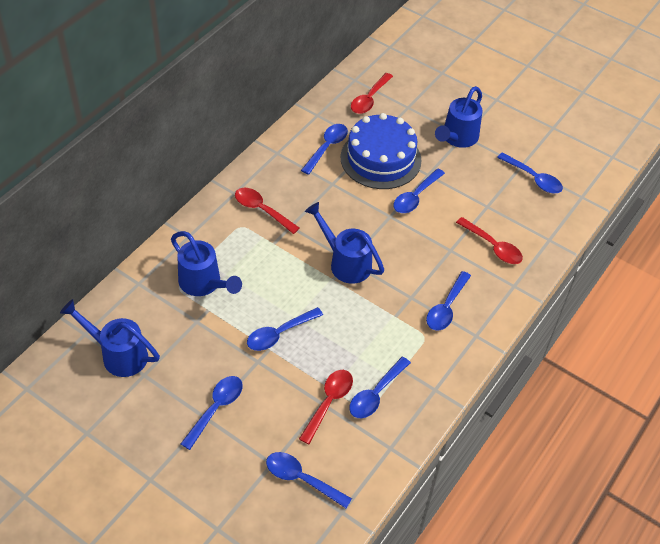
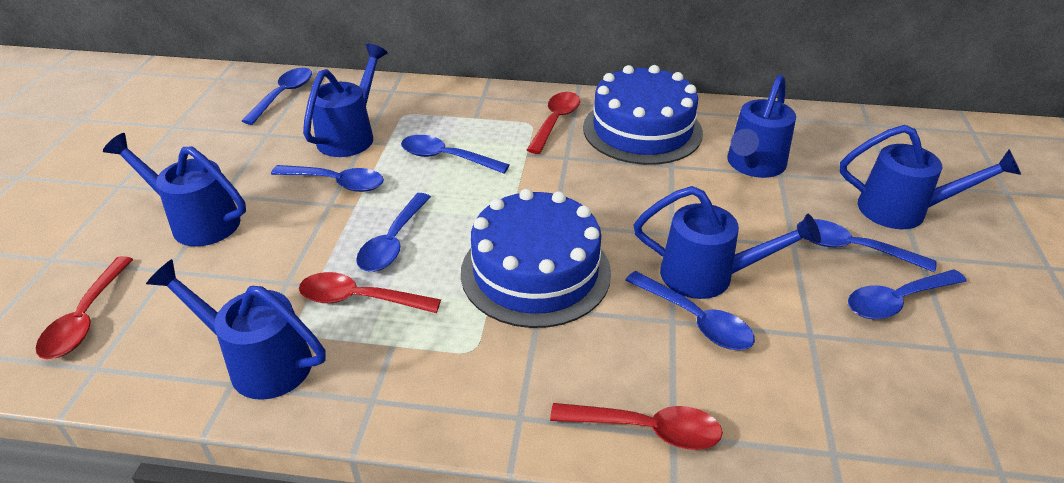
blue cake: [340,113,421,189] = 1 -> [461,189,611,328] [583,65,703,165] = 2
blue spoon: [181,376,243,450] [247,307,323,351] [266,452,352,508] [301,124,348,175] [349,357,411,418] [393,169,445,213] [426,271,471,331] [497,152,563,193] = 8 -> [242,68,312,125] [271,165,384,192] [356,193,431,272] [401,135,510,174] [625,271,755,350] [797,219,937,272] [848,269,967,319] = 7
blue watering can: [60,299,160,377] [171,231,242,296] [305,202,384,284] [435,86,483,148] = 4 -> [103,133,246,247] [146,259,326,400] [303,43,388,157] [633,186,821,299] [727,75,796,178] [840,125,1021,229] = 6

